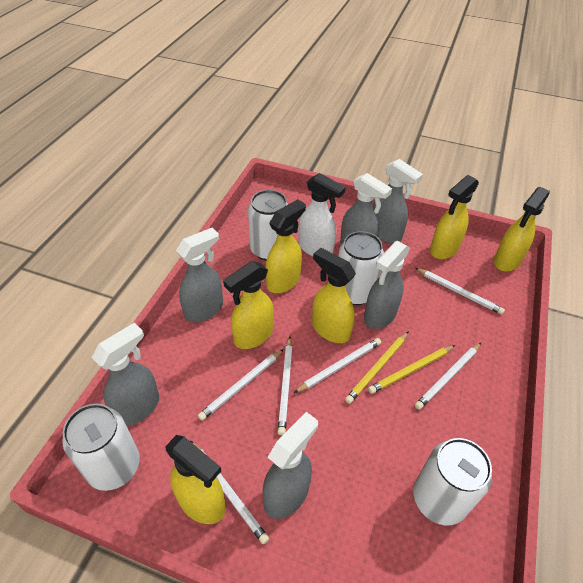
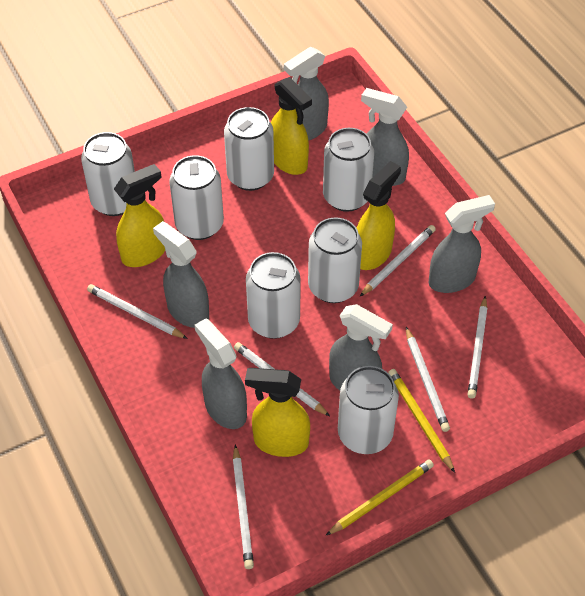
white can: [62,404,140,491] [248,190,288,261] [339,231,384,305] [413,438,492,526] = 4 -> [81,132,135,216] [169,155,224,240] [224,107,274,191] [246,252,301,339] [308,217,362,303] [323,128,374,212] [338,366,399,454] = 7
white spray bottle: [298,173,346,256] = 1 -> none = 0
yellow spray bottle: [165,435,226,524] [223,261,274,349] [266,199,306,293] [312,248,356,343] [430,175,479,259] [494,187,550,272] = 6 -> [114,164,165,267] [245,368,310,457] [271,77,312,175] [357,161,401,270] = 4

